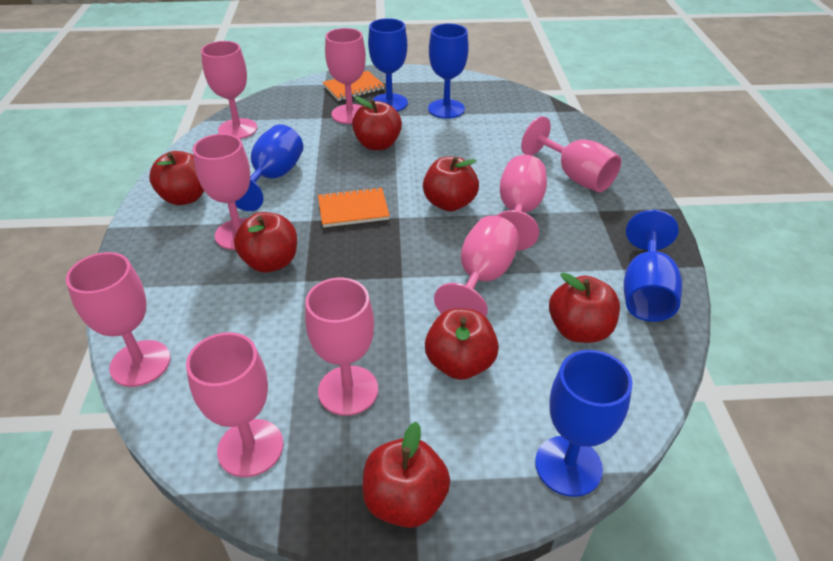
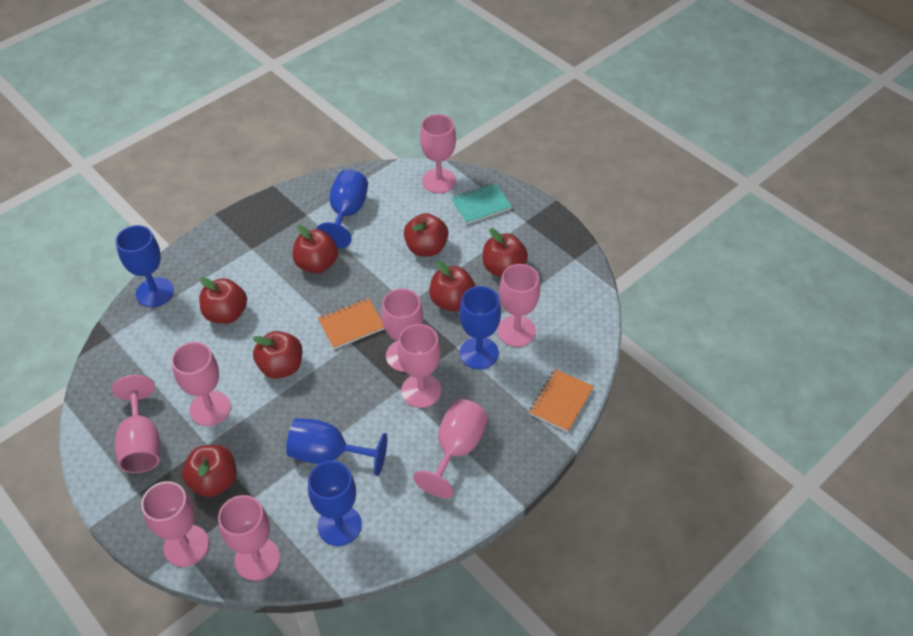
turquoise notebook: none = 0 -> [450,183,512,225] = 1

